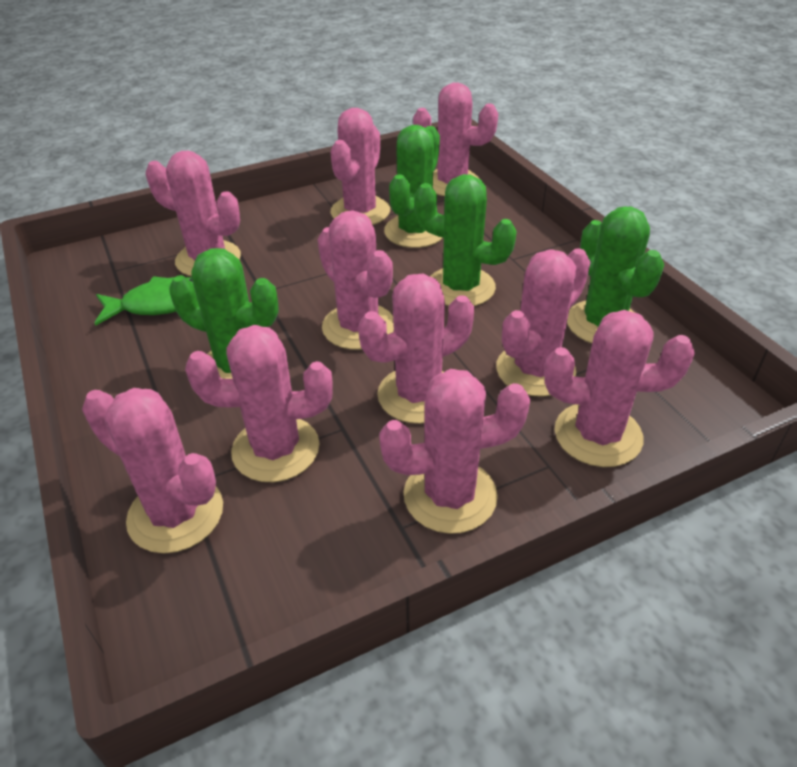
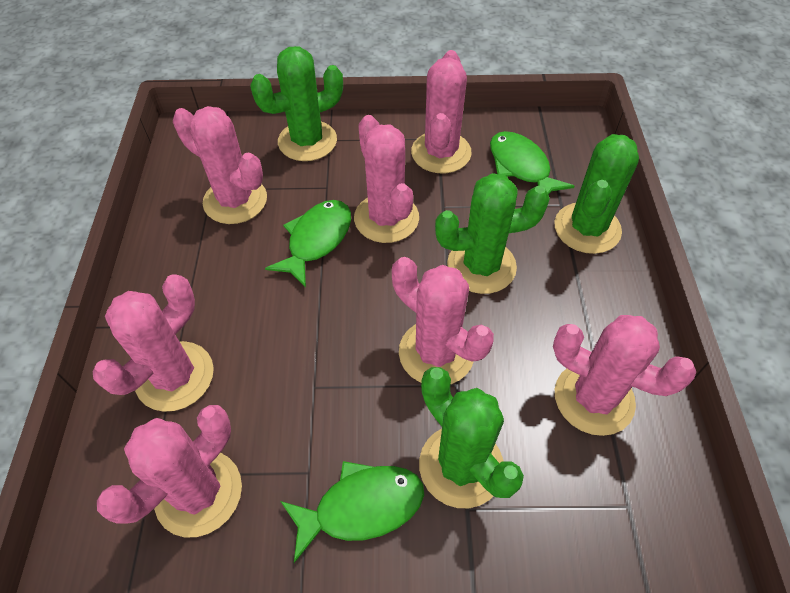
green fish: [95,276,192,326] = 1 -> [265,200,351,288] [280,461,424,563] [490,131,575,195] = 3
pink cactus: [82,388,223,553] [146,151,241,276] [185,325,333,482] [318,210,394,350] [331,108,390,225] [358,274,474,424] [379,369,530,534] [413,83,498,196] [496,248,591,397] [544,310,695,467] = 10 -> [93,274,214,412] [97,405,242,537] [173,106,267,224] [354,115,419,243] [392,257,494,385] [411,50,472,173] [553,315,696,436] = 7

